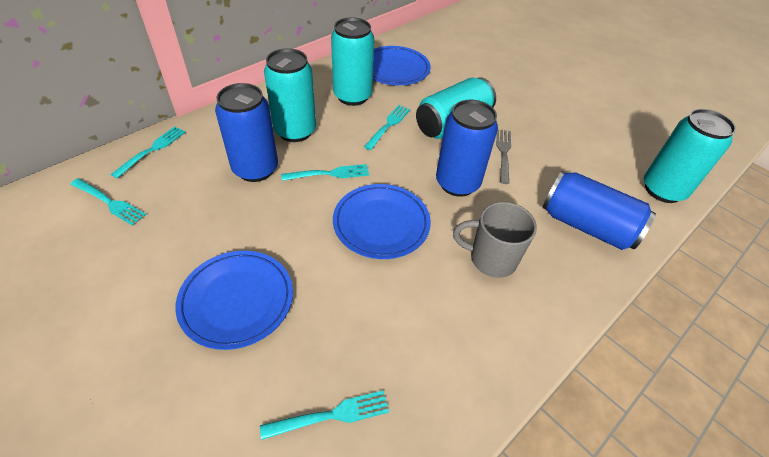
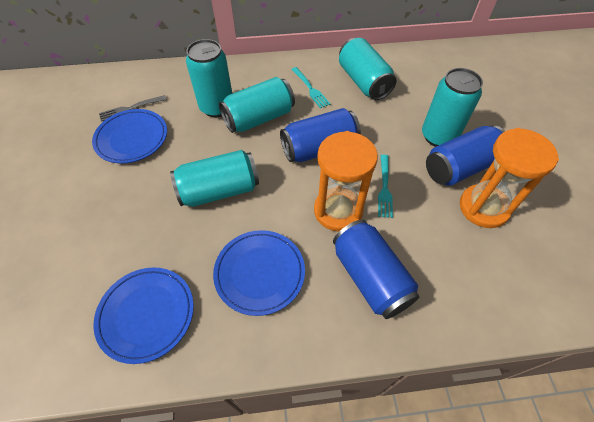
grey mug: [453,202,537,278] = 1 -> none = 0
orange hourglass: none = 0 -> [314,131,378,232] [460,128,559,228] = 2
turquoise can: [264,48,316,142] [331,17,374,106] [416,77,496,139] [644,109,736,203] = 4 -> [170,150,259,207] [186,39,232,117] [219,77,295,133] [339,38,396,100] [422,68,483,147] = 5
turquoise fork: [71,178,146,226] [111,126,186,179] [260,390,389,440] [281,164,369,181] [364,105,410,150] = 5 -> [291,67,330,108] [378,155,393,218] = 2

